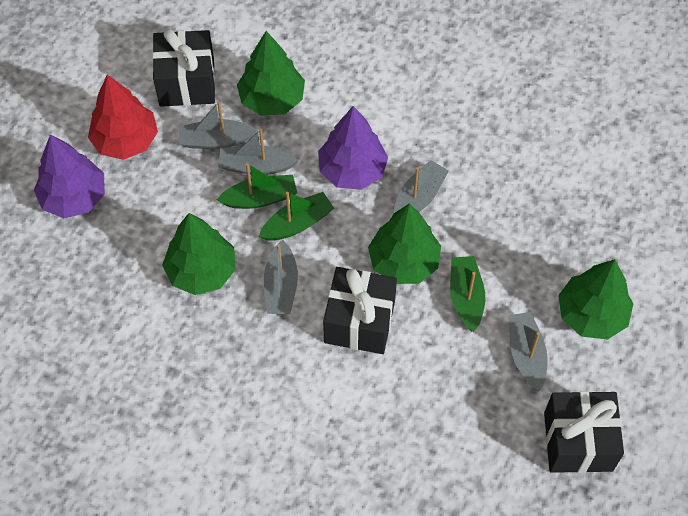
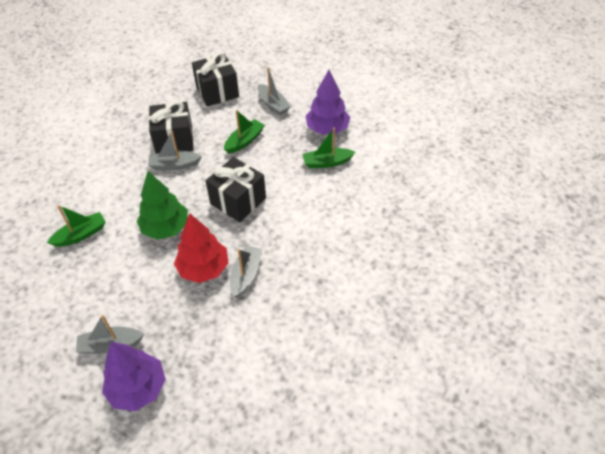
green tree: [162,213,236,295] [237,31,305,116] [368,203,441,284] [558,259,633,340] = 4 -> [137,171,188,240] = 1
grey boat: [179,101,257,149] [218,129,298,175] [264,240,298,314] [393,160,449,214] [508,312,548,392] = 5 -> [76,315,144,354] [148,131,202,170] [230,245,262,298] [258,67,291,115] = 4

